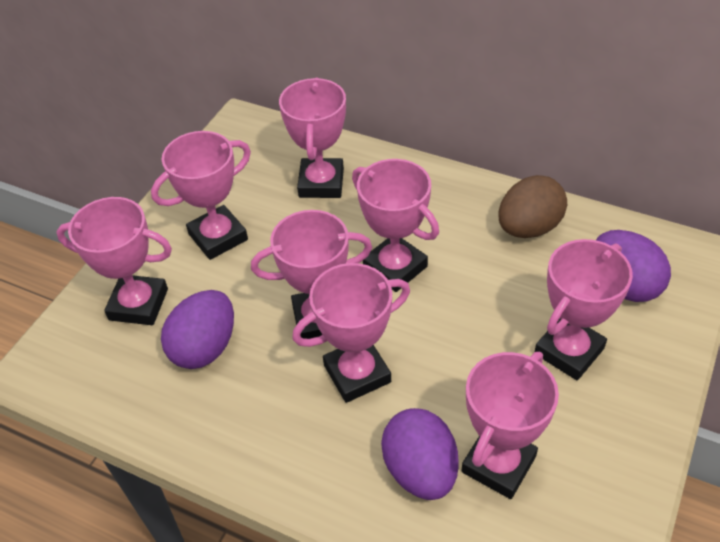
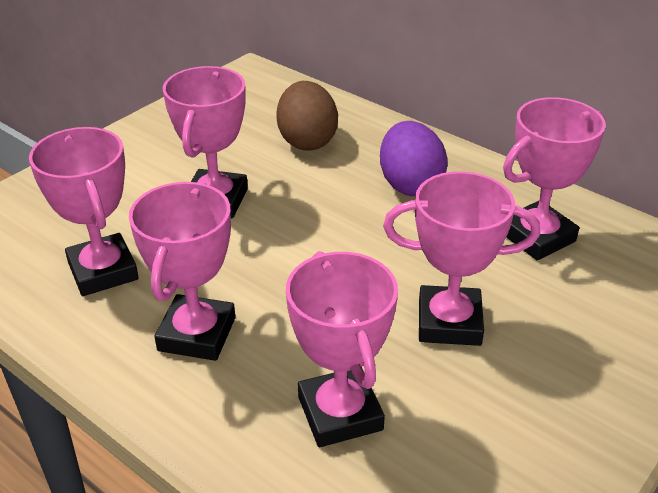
pink trophy: [56,197,172,325] [151,131,251,260] [251,210,372,339] [279,77,346,198] [292,263,410,403] [352,159,439,292] [462,352,559,499] [535,239,633,380] = 8 -> [29,127,139,296] [129,182,235,361] [163,66,248,218] [286,251,398,447] [383,171,540,346] [503,97,606,260] = 6
purple egg: [161,290,234,369] [381,408,459,500] [596,230,671,302] = 3 -> [380,121,448,196] = 1

